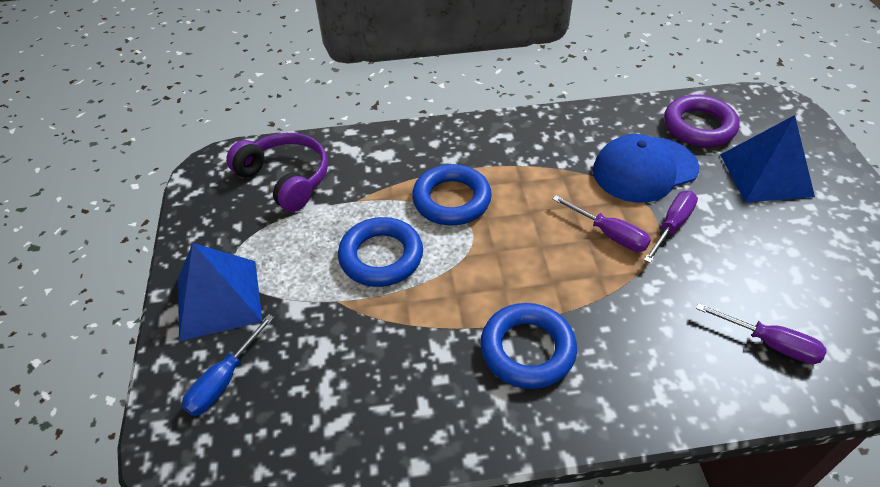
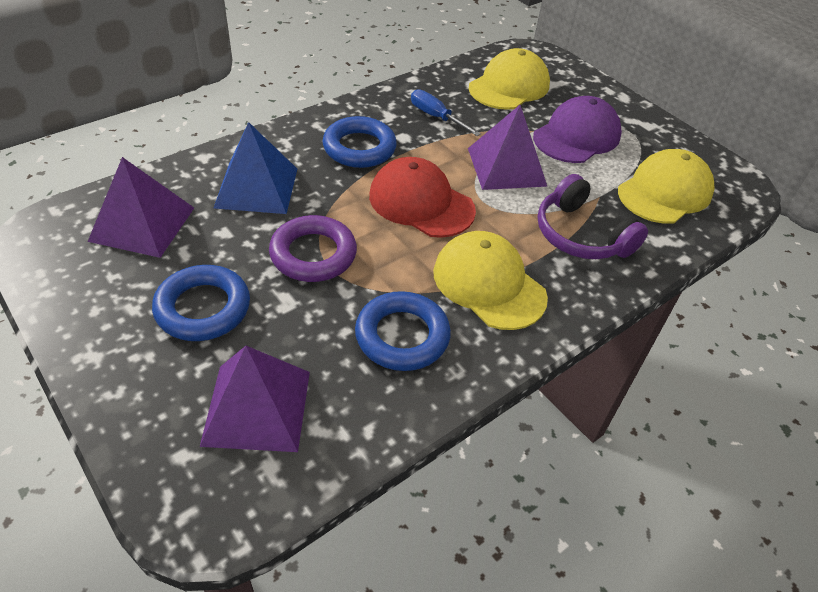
blue cap: [593,134,699,203] = 1 -> none = 0
blue pyramid: [178,243,262,341] [720,115,815,202] = 2 -> [214,122,297,214] = 1
purple cap: none = 0 -> [533,96,622,163] = 1
purple pyramid: none = 0 -> [88,157,194,258] [200,346,310,452] [468,105,548,190] = 3
purple screwdriver: [552,196,651,252] [644,191,698,263] [696,303,827,364] = 3 -> none = 0
red cap: none = 0 -> [369,157,476,238] = 1
yellow cap: none = 0 -> [433,231,548,330] [469,48,550,110] [618,149,715,224] = 3

